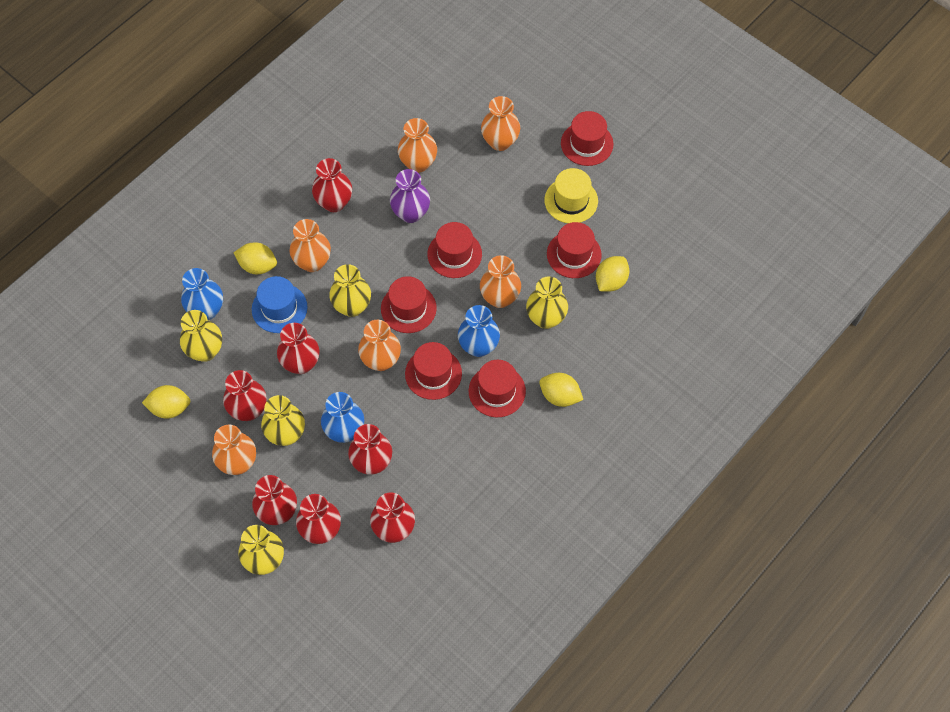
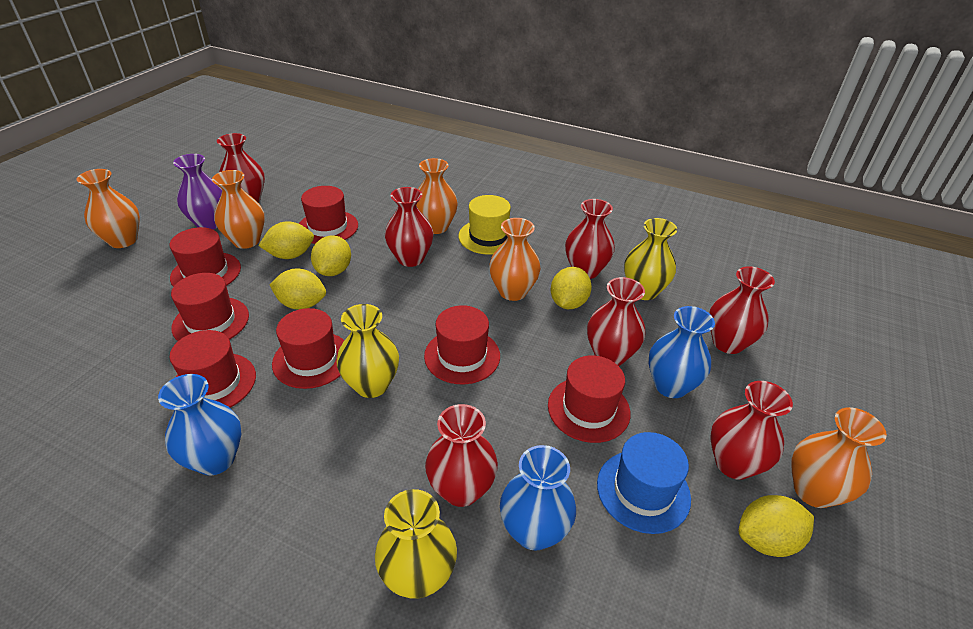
orange vase: [212,425,256,475] [289,219,331,272] [358,320,401,371] [398,118,437,173] [480,255,521,308] [481,96,520,151] = 6 -> [76,169,140,248] [212,170,265,249] [416,158,458,234] [489,218,541,301] [791,407,887,508] = 5
red hat: [381,276,437,333] [405,342,462,400] [427,222,482,278] [469,360,526,417] [547,222,602,278] [561,111,614,166] = 6 -> [169,330,256,408] [170,227,241,287] [171,273,249,341] [272,308,344,389] [299,186,358,244] [424,305,500,384] [548,355,631,443] = 7
yellow lemon: [142,385,190,419] [234,242,277,274] [539,373,583,407] [596,256,629,292] = 4 -> [259,221,314,259] [270,268,326,310] [311,235,351,276] [551,267,592,309] [739,495,814,557] = 5
yellow vase: [180,310,222,362] [238,525,284,575] [261,395,305,446] [329,264,371,317] [526,277,568,329] = 5 -> [336,304,399,398] [375,489,457,599] [624,218,677,300] = 3

